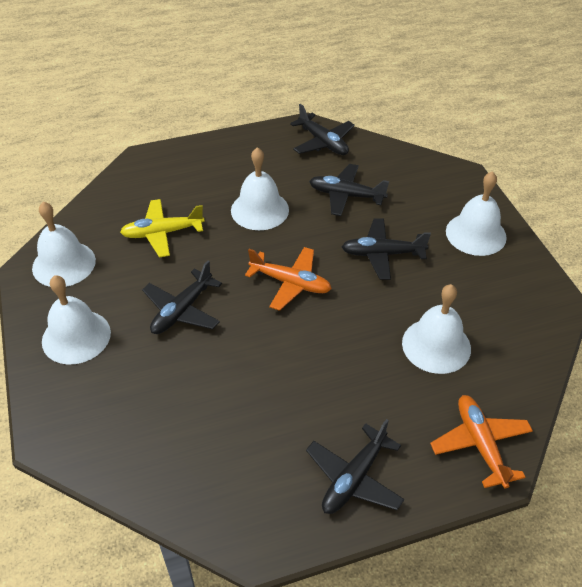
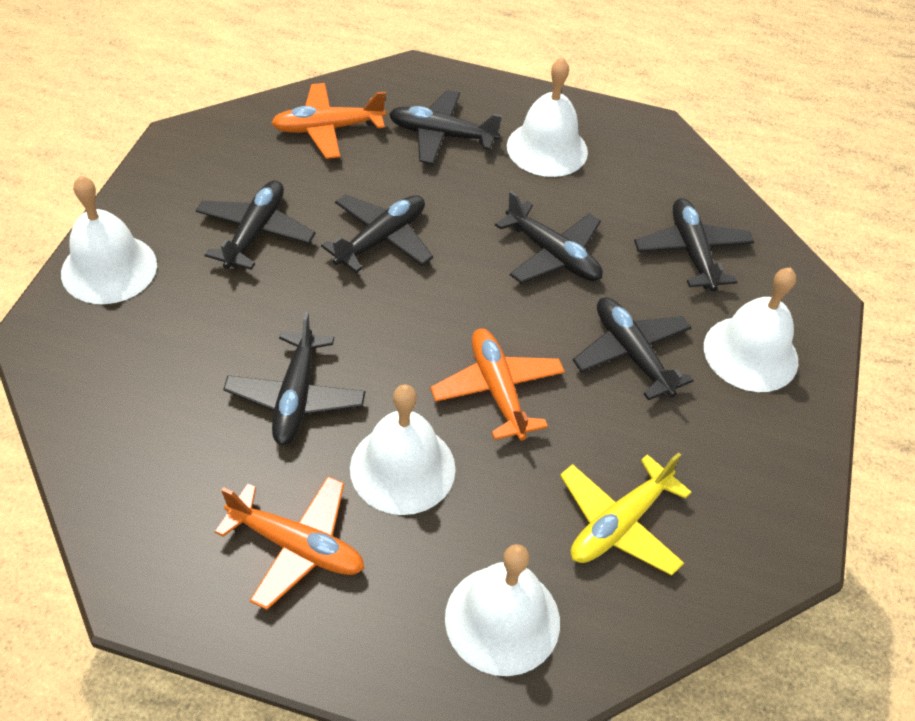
black plane: [142,261,222,334] [290,104,355,155] [306,419,404,514] [309,164,389,216] [342,218,431,280] = 5 -> [195,180,316,270] [223,312,365,446] [321,194,433,273] [389,90,502,164] [495,191,603,284] [573,297,694,400] [634,198,754,291] = 7
orange plane: [245,247,332,311] [430,395,533,489] = 2 -> [215,476,364,610] [271,83,386,159] [430,328,565,441] = 3

